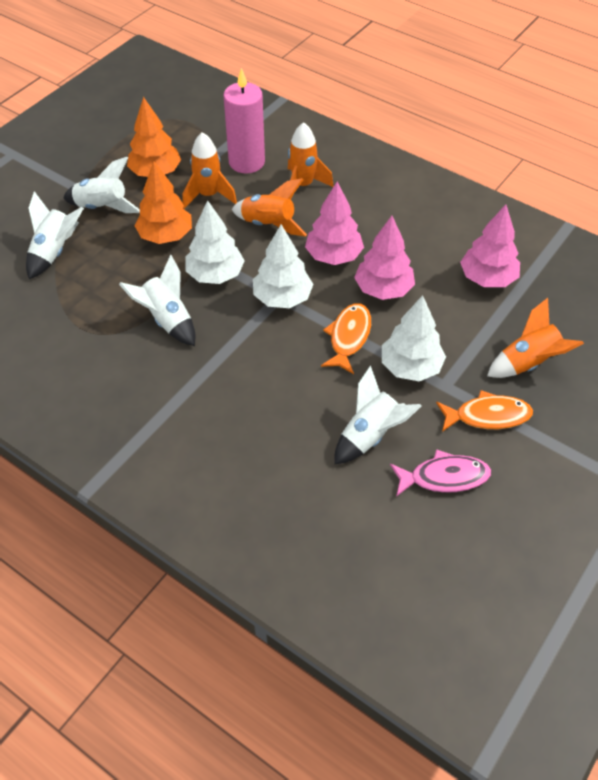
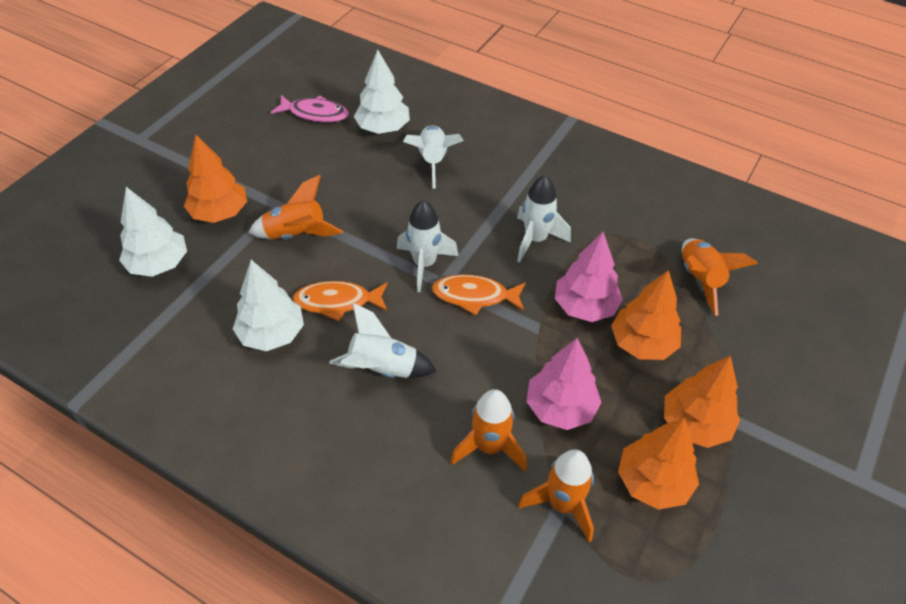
orange tree: [127,97,181,177] [134,161,192,244] = 2 -> [184,135,247,223] [611,270,681,360] [618,417,699,510] [664,355,740,448] = 4
pink candle: [223,68,265,174] = 1 -> none = 0
pink tree: [305,182,364,265] [354,216,415,300] [460,204,520,287] = 3 -> [526,338,602,430] [555,232,623,322] = 2

